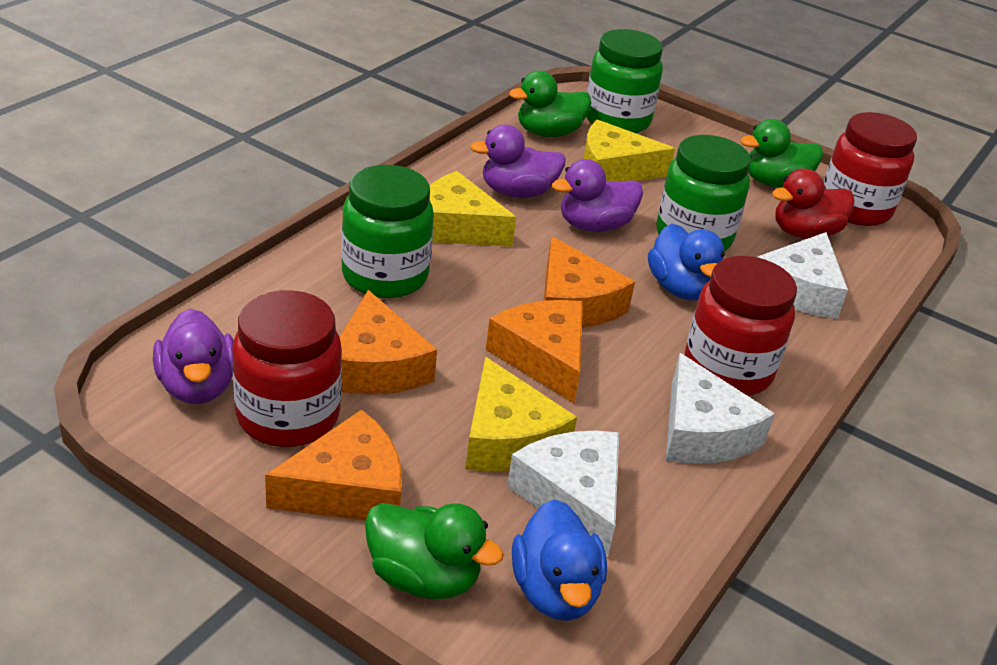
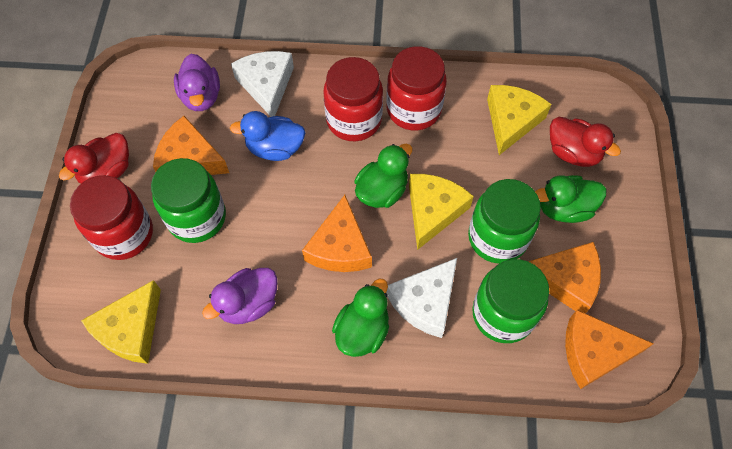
blue duck: [512,499,607,621] [648,224,725,301] = 2 -> [230,111,306,161] = 1
purple duck: [153,309,234,404] [470,124,566,198] [552,159,643,232] = 3 -> [174,54,220,111] [202,268,277,324] = 2
red duck: [772,169,855,239] = 1 -> [59,133,129,184] [550,117,621,167] = 2
white cheese: [507,431,619,558] [666,353,775,464] [757,232,848,319] = 3 -> [231,51,294,117] [386,258,457,338] = 2

